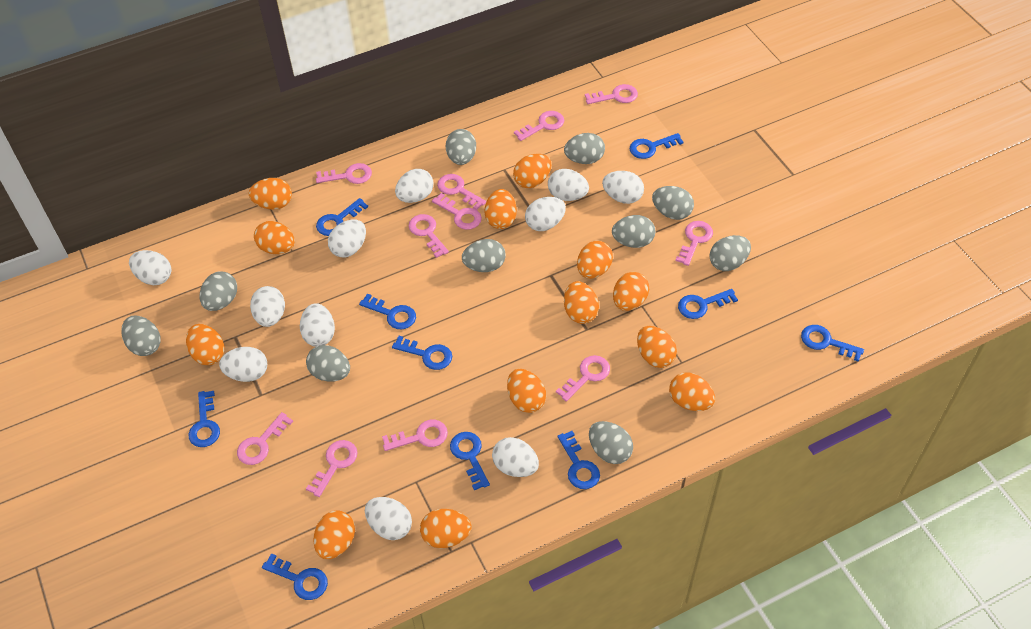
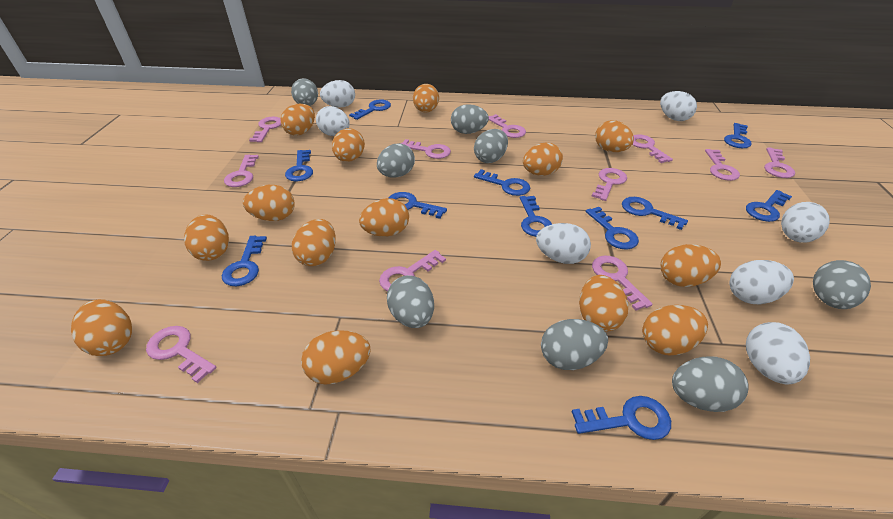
blue key: [189,391,220,447] [262,553,328,600] [316,198,368,236] [359,294,416,329] [392,336,452,370] [450,432,490,490] [558,431,600,489] [630,133,683,159] [678,289,738,319] [801,325,864,362] = 10 -> [222,236,267,286] [285,150,313,181] [349,99,391,120] [389,192,447,219] [474,169,530,196] [520,196,552,237] [572,396,671,440] [586,207,639,249] [622,197,688,230] [724,123,752,148] [746,190,792,222] = 11
grey egg: [121,316,161,356] [200,271,237,311] [306,345,350,382] [446,129,476,165] [462,239,506,272] [564,133,605,164] [589,421,633,464] [612,215,655,248] [652,186,694,220] [709,235,751,271] = 10 -> [291,78,318,106] [377,143,415,178] [387,275,434,328] [451,104,489,134] [474,129,508,163] [541,319,608,370] [672,357,749,412] [813,260,871,309] = 8
orange egg: [186,324,224,365] [249,178,292,210] [254,221,295,254] [313,510,355,559] [420,509,472,548] [485,189,517,229] [507,369,546,413] [513,154,551,188] [564,281,599,324] [577,241,613,279] [613,272,649,311] [637,326,677,368] [669,372,715,411] = 13 -> [71,299,132,356] [184,215,229,261] [243,185,295,221] [281,104,315,136] [292,219,336,266] [301,330,371,385] [332,128,365,162] [359,198,409,237] [413,84,439,113] [523,143,563,176] [579,275,628,332] [595,120,634,152] [642,305,708,355] [660,244,721,287] = 14
white egg: [129,250,171,285] [219,347,267,382] [250,286,285,327] [300,303,335,347] [328,220,366,257] [365,497,412,540] [395,169,433,203] [492,437,539,477] [525,197,566,231] [548,169,589,201] [602,171,644,204] = 11 -> [316,106,350,136] [320,80,355,108] [536,223,591,264] [660,91,697,121] [729,260,794,304] [746,322,810,384] [781,202,830,243] = 7

